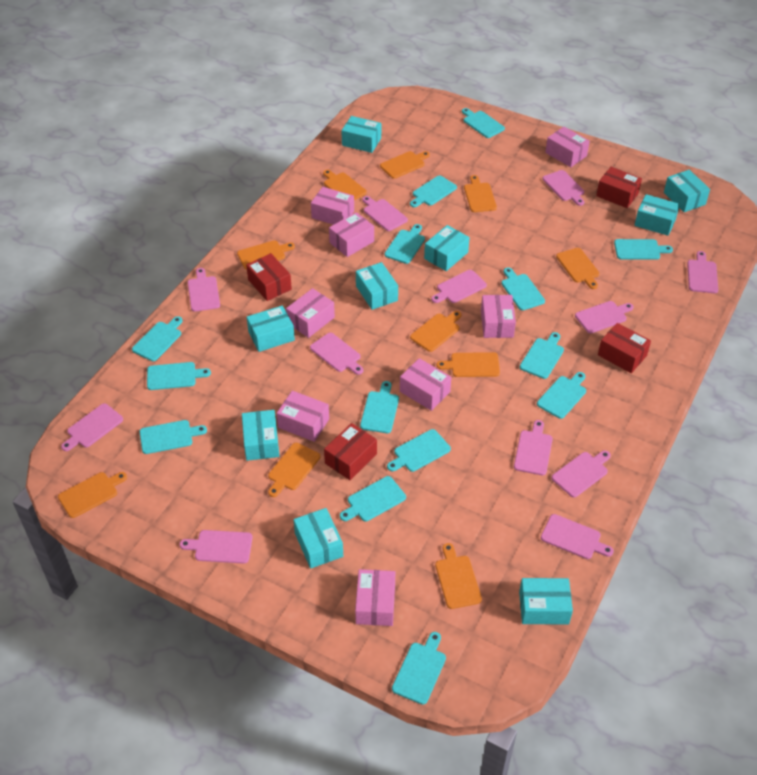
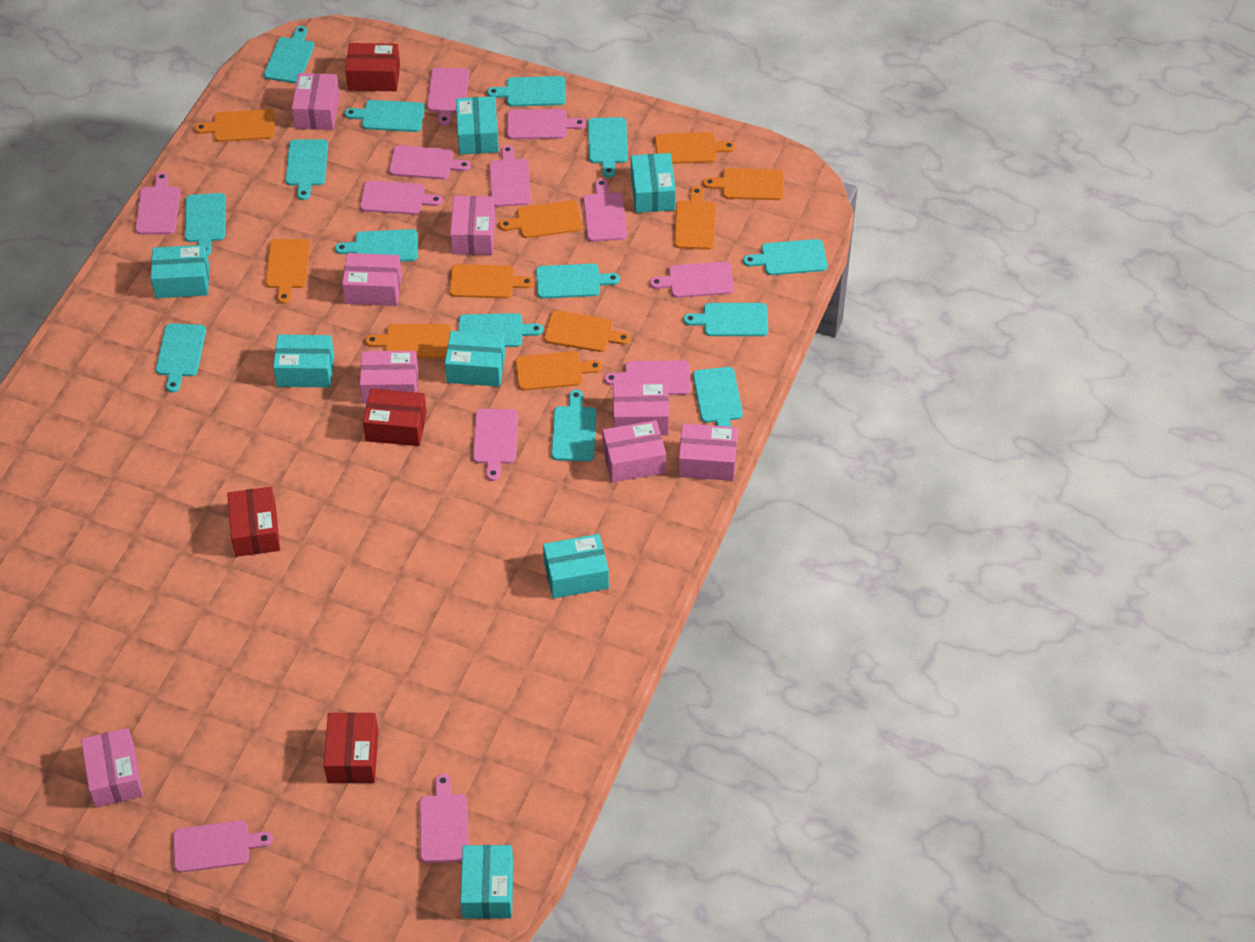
turquoise box: [242,410,279,461] [247,305,295,352] [293,508,343,569] [341,116,381,153] [356,262,398,310] [424,225,470,271] [519,578,573,624] [634,194,680,236] [664,170,710,212] = 9 -> [151,245,209,298] [273,334,334,388] [445,331,505,387] [456,96,499,155] [460,845,513,919] [543,534,609,599] [631,153,676,213] = 7

